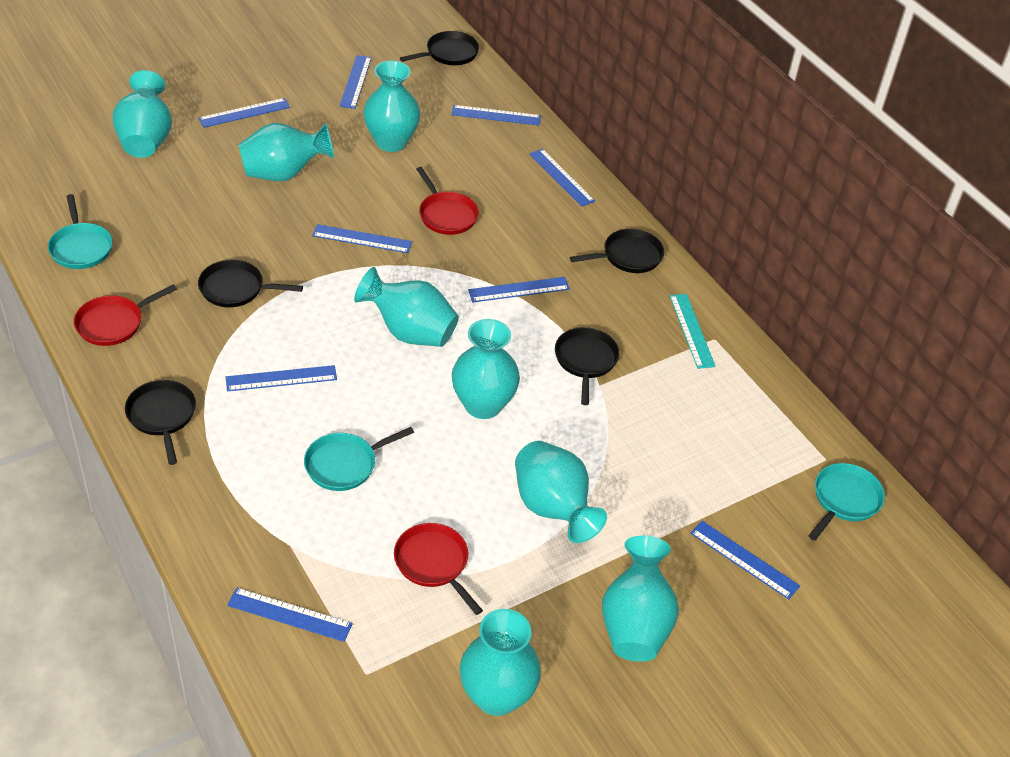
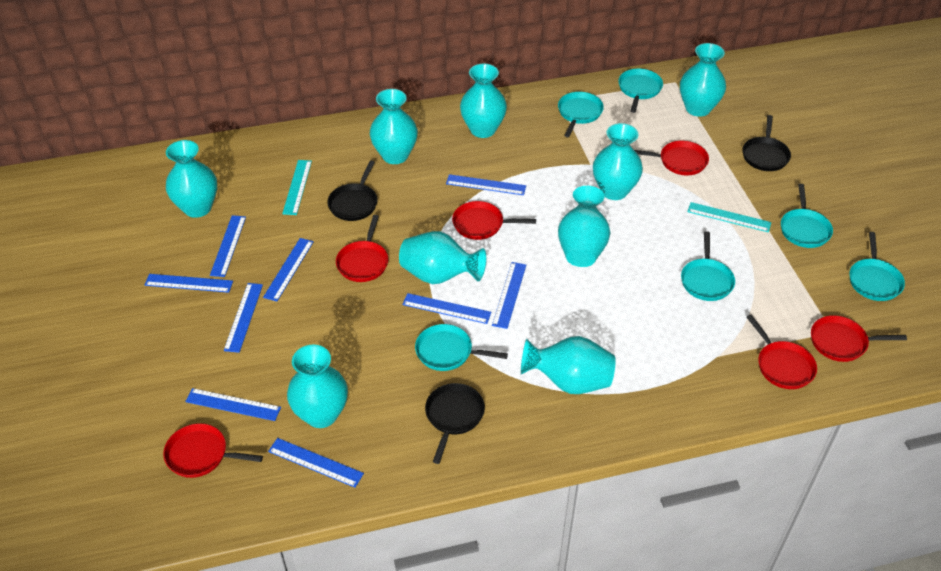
black pan: [125,380,196,465] [198,260,303,307] [400,31,479,65] [555,327,619,405] [570,229,664,273] = 5 -> [327,161,378,221] [425,383,485,464] [742,115,791,171] = 3
red pan: [74,284,177,346] [394,523,483,615] [416,167,479,235] = 3 -> [163,423,263,478] [336,215,388,282] [452,201,536,240] [635,141,709,175] [746,315,817,389] [811,315,907,362] = 6
turquoise pan: [48,194,112,269] [304,427,414,491] [809,463,885,541] = 3 -> [415,324,508,371] [558,92,604,137] [618,69,663,113] [681,231,735,301] [781,184,833,248] [850,232,905,301] = 6
turquoise ruler: [670,294,716,369] = 1 -> [282,160,312,215] [687,202,771,232] = 2
turquoise vase: [113,70,172,158] [238,123,334,181] [354,267,459,347] [363,60,420,152] [452,319,520,419] [460,609,541,716] [515,441,607,543] [602,535,679,662] = 8 -> [166,140,217,218] [287,344,348,428] [370,89,418,164] [399,231,486,284] [460,64,507,138] [521,336,616,394] [558,186,611,267] [593,123,643,200] [680,43,726,117] = 9

